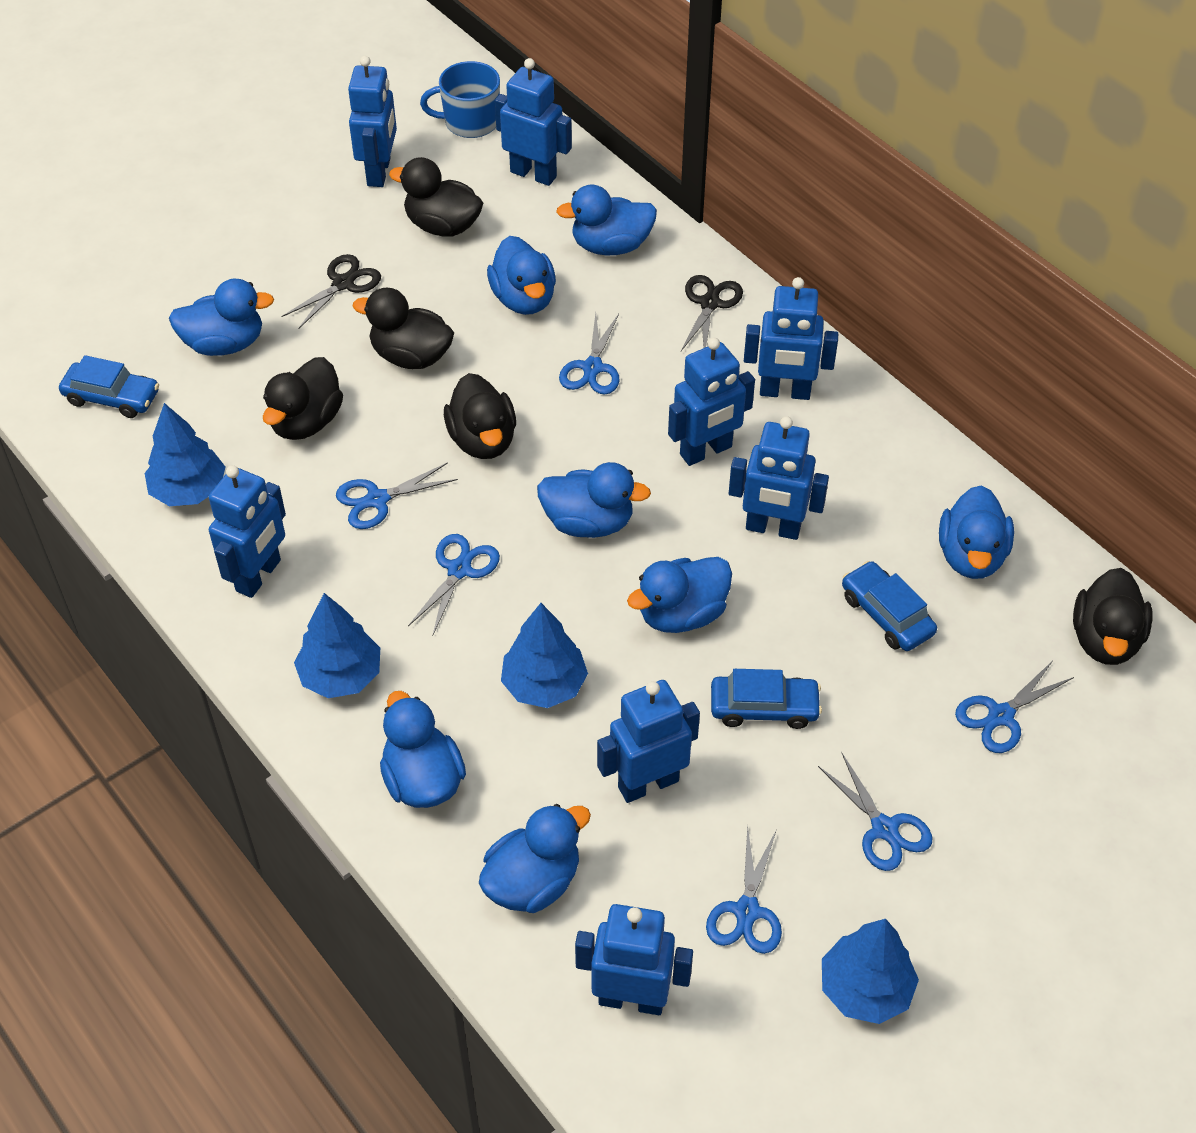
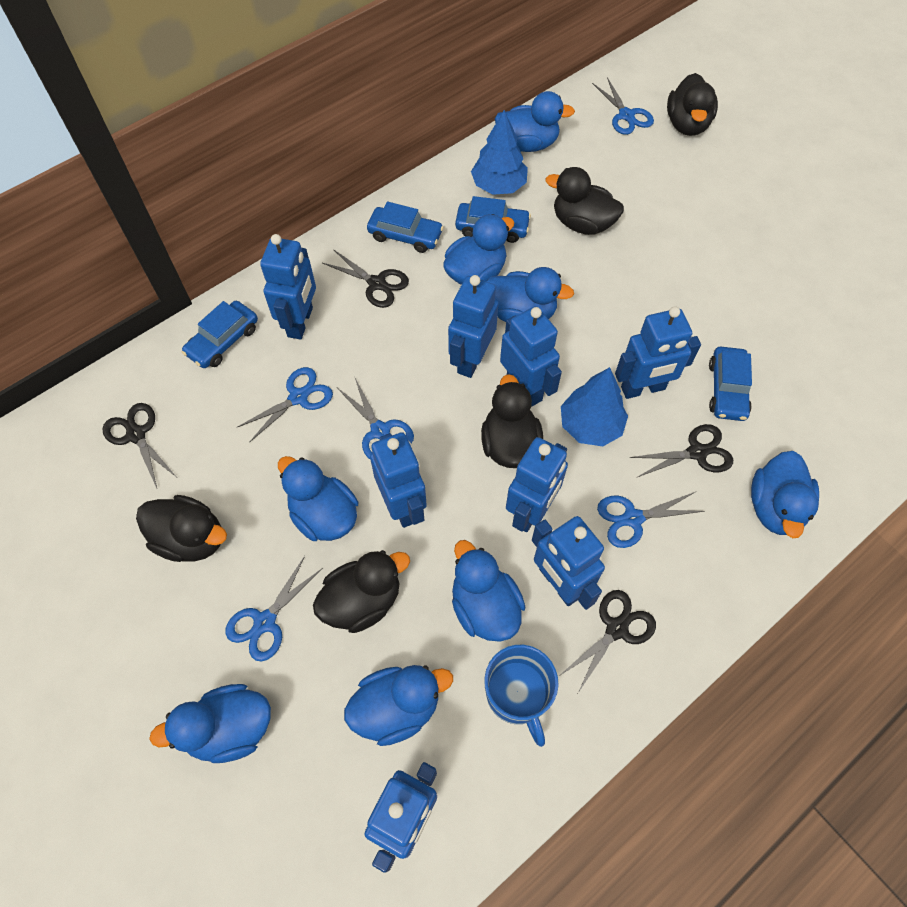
black scissors: [281,254,381,329] [681,275,743,351] = 2 -> [102,403,176,488] [322,249,409,308] [559,590,656,693] [629,424,733,477] = 4
blue car: [59,355,159,418] [711,669,822,729] [842,561,937,651] = 3 -> [182,301,258,368] [367,201,444,253] [455,196,531,243] [709,347,752,421] = 4
blue scissors: [336,462,458,529] [408,534,500,637] [559,313,620,394] [706,825,782,954] [818,752,932,871] [955,661,1074,753] = 6 -> [225,556,323,662] [238,367,333,443] [337,378,414,459] [592,77,654,135] [597,492,705,548] = 5
blue tree: [145,403,226,506] [294,593,380,698] [501,603,588,708] [822,919,919,1024] = 4 -> [471,110,528,195] [561,367,628,446] = 2

